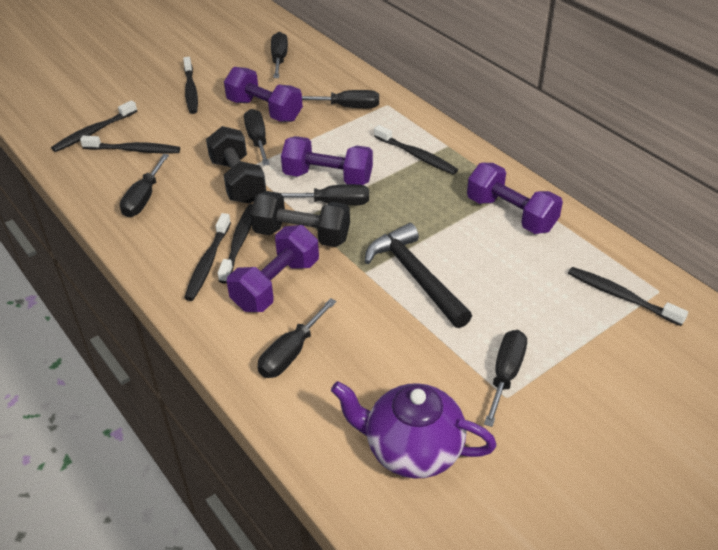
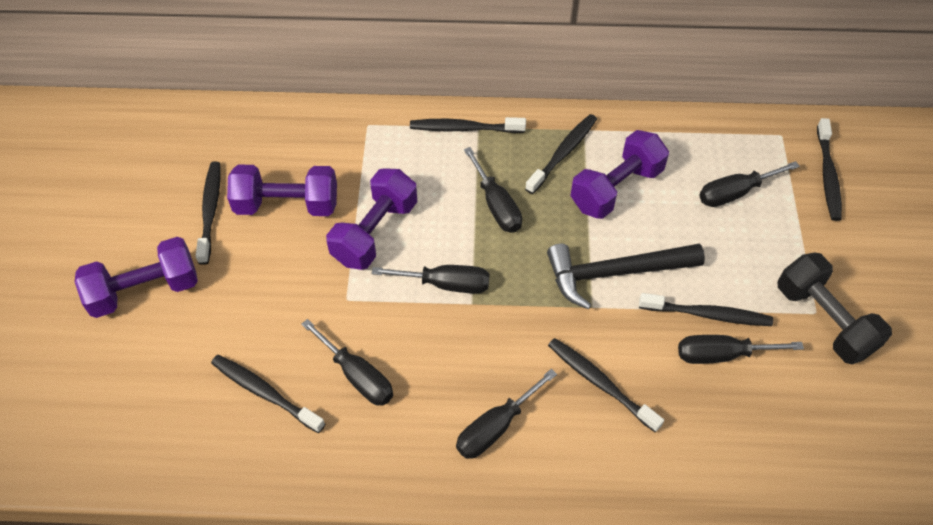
black dumbbell: [206,126,266,204] [250,191,350,247] = 2 -> [778,253,892,364] = 1
black screwdriver: [120,154,169,217] [244,109,270,166] [258,298,336,378] [271,32,288,78] [281,184,369,206] [302,90,379,108] [484,330,527,427] = 7 -> [301,319,393,406] [372,265,489,294] [456,369,557,459] [464,147,522,233] [678,335,804,364] [699,161,800,207] = 6
purple teapot: [331,381,497,479] = 1 -> none = 0

